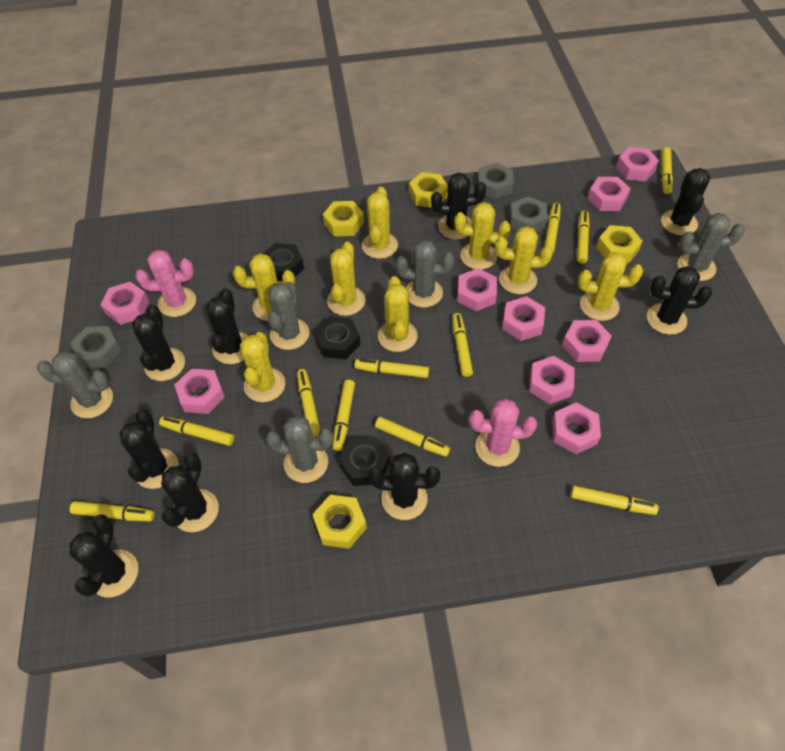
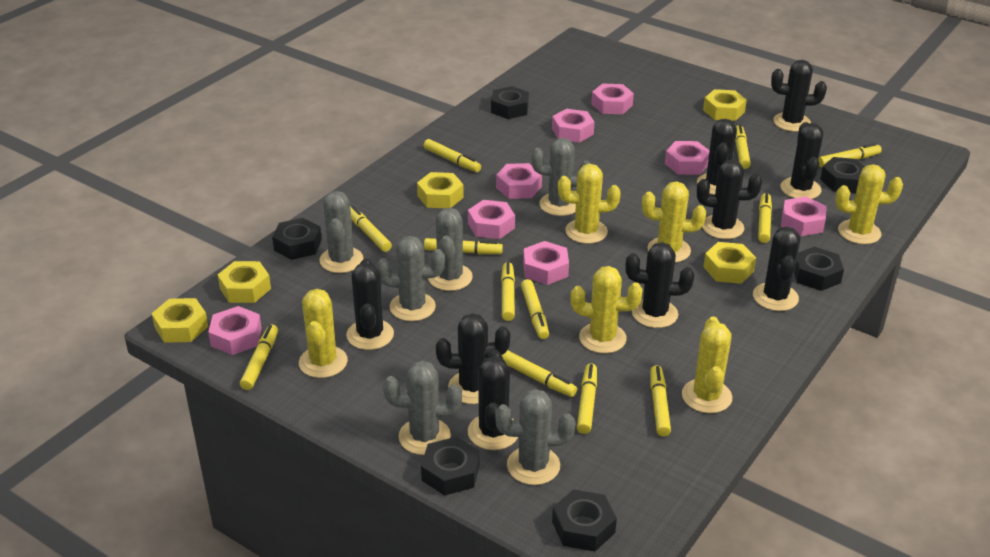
black nut: [263,243,304,281] [315,316,361,359] [338,436,390,486] = 3 -> [272,218,322,260] [421,437,480,496] [491,86,529,119] [552,489,617,551] [794,247,844,291] [820,157,865,193] = 6
grey cactus: [37,351,113,418] [266,415,333,483] [268,282,310,350] [396,240,454,308] [678,213,745,281] = 5 -> [319,191,364,273] [376,236,445,321] [383,361,462,455] [428,208,473,291] [495,389,575,485] [531,138,591,216] = 6
grey nut: [70,326,122,368] [478,163,513,200] [510,196,548,232] = 3 -> none = 0
pink cactus: [135,250,196,317] [469,399,537,467] = 2 -> none = 0
pink nut: [101,282,149,325] [174,369,225,414] [457,268,497,311] [502,296,545,341] [529,356,575,404] [552,403,601,454] [562,320,612,362] [588,177,631,211] [616,147,659,182] = 9 -> [208,306,262,355] [468,200,515,239] [496,163,542,199] [523,241,569,285] [552,109,595,143] [591,83,634,114] [665,141,710,175] [781,197,827,236] = 8
yellow cactus: [233,254,295,321] [240,332,285,402] [327,242,365,316] [362,187,398,259] [378,276,418,352] [454,202,511,270] [495,226,553,294] [578,252,643,321] = 8 -> [299,289,348,378] [558,164,621,244] [570,266,643,354] [642,182,706,263] [682,317,732,413] [835,164,903,244] = 6
yellow marker: [70,501,155,521] [159,416,234,446] [297,369,320,436] [333,380,355,451] [354,359,429,378] [375,417,450,457] [452,313,473,377] [545,203,561,253] [571,485,659,515] [577,211,590,263] [661,147,673,194] = 11 -> [240,325,278,390] [350,206,392,252] [424,139,481,172] [424,238,503,254] [501,262,515,321] [502,350,577,397] [521,279,549,339] [577,363,597,434] [651,365,671,437] [735,125,751,169] [758,193,772,243] [818,143,882,167] = 12
yellow nut: [312,495,367,549] [323,201,364,237] [409,172,448,208] [596,225,643,264] = 4 -> [151,298,208,343] [218,261,271,303] [417,172,464,208] [703,89,747,121] [703,242,756,284] = 5

